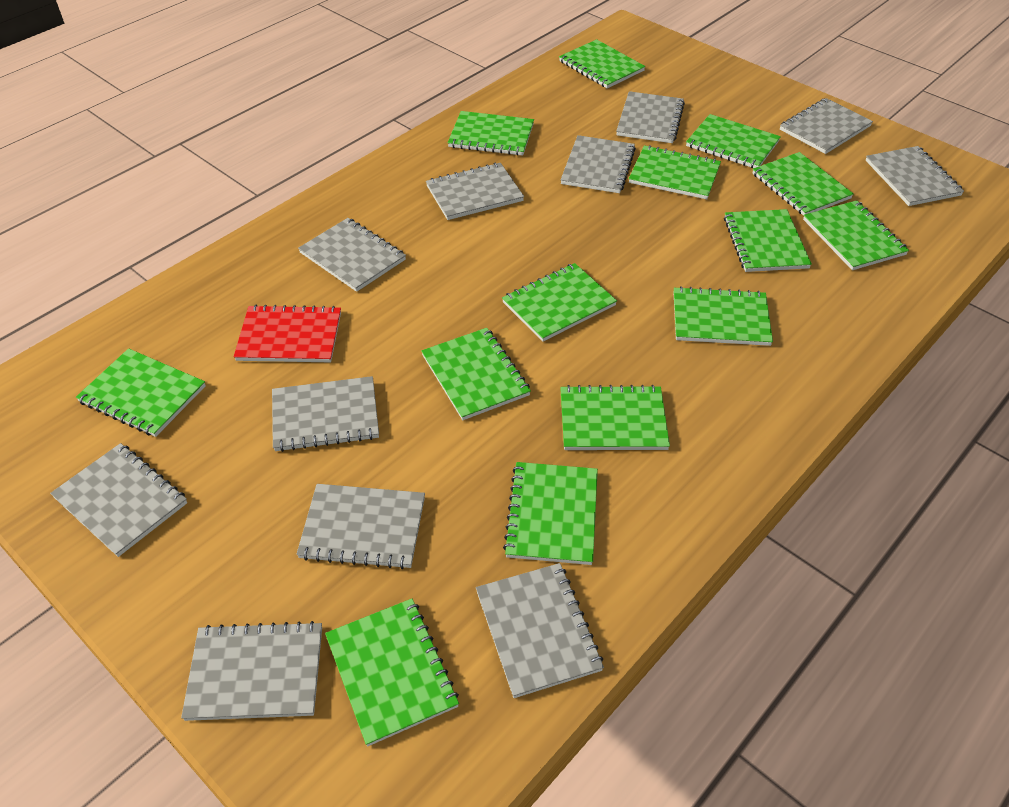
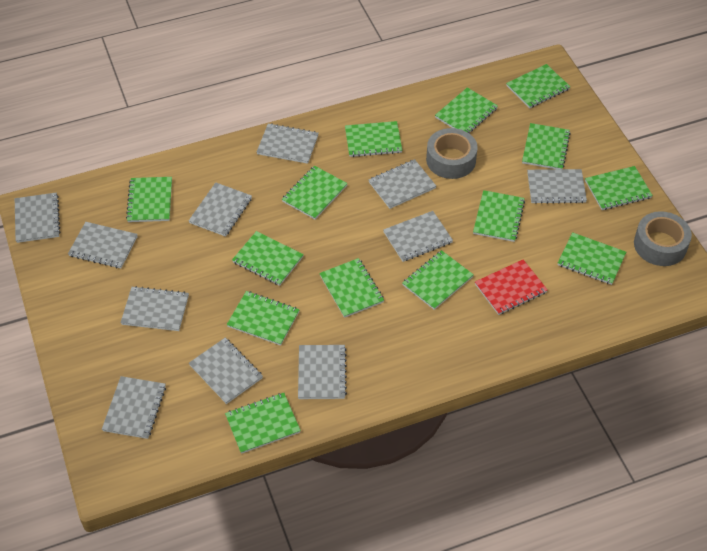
grey tape: none = 0 -> [426,128,478,179] [634,211,692,266] = 2

